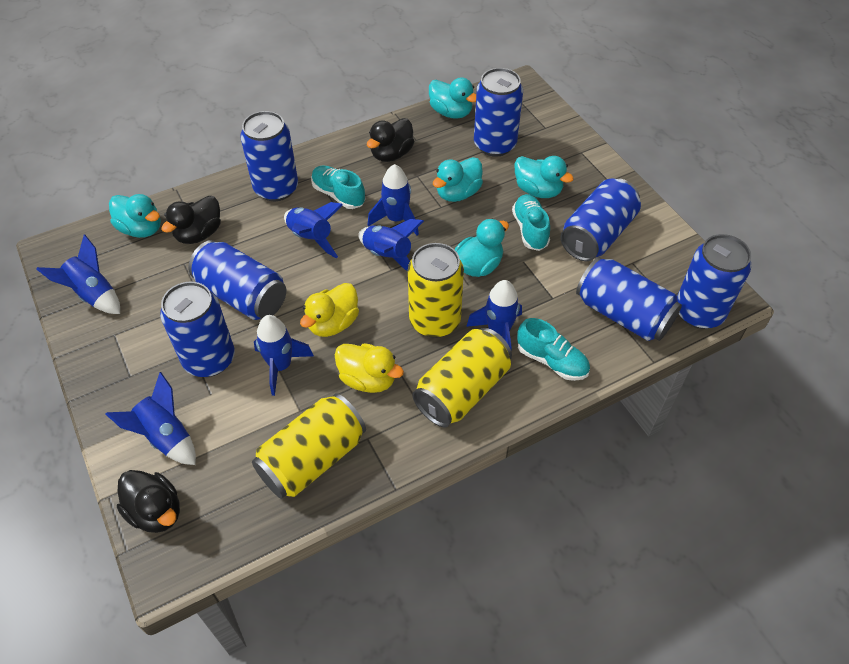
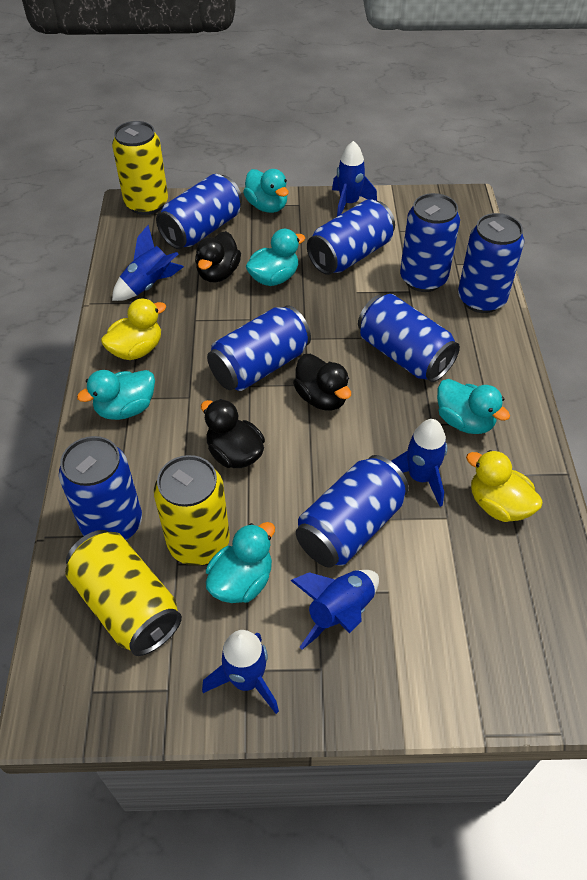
blue can: [160,282,235,377] [188,240,286,320] [240,111,298,201] [474,68,523,157] [561,178,641,261] [576,257,682,341] [677,234,751,329] = 7 -> [59,436,142,540] [156,174,242,249] [207,305,311,391] [296,455,409,568] [307,199,395,275] [358,294,460,382] [400,193,460,292] [458,213,524,313] = 8
blue rocket: [36,234,120,314] [105,372,196,465] [254,315,314,396] [284,202,343,258] [358,219,424,271] [368,164,419,236] [466,280,522,349] = 7 -> [112,225,184,301] [202,630,279,714] [290,570,379,650] [332,141,377,217] [391,419,447,507] = 5
turquoise shoe: [311,165,365,209] [512,194,550,251] [517,318,590,381] = 3 -> none = 0

